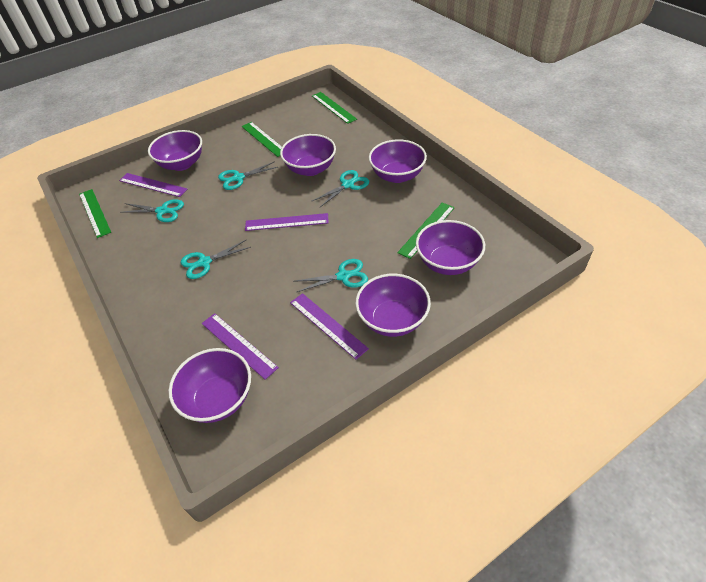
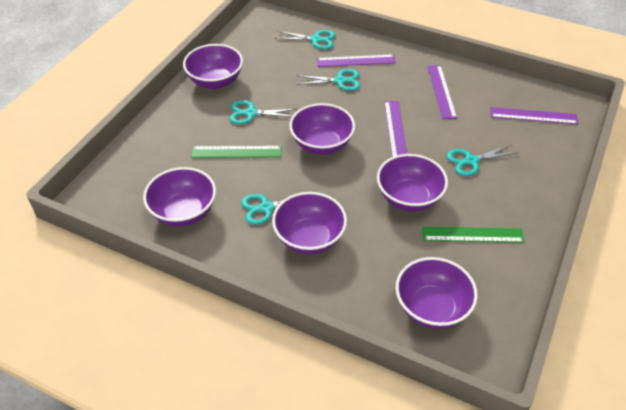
green ruler: [79,189,111,238] [242,122,282,157] [312,92,357,124] [397,202,455,259] = 4 -> [191,146,282,158] [422,227,525,243] = 2

